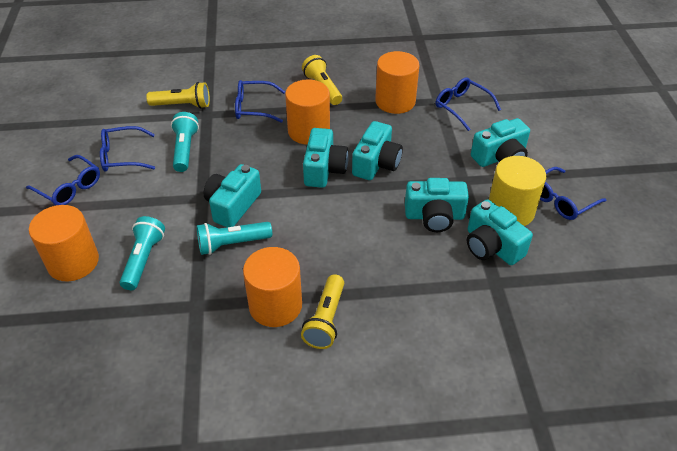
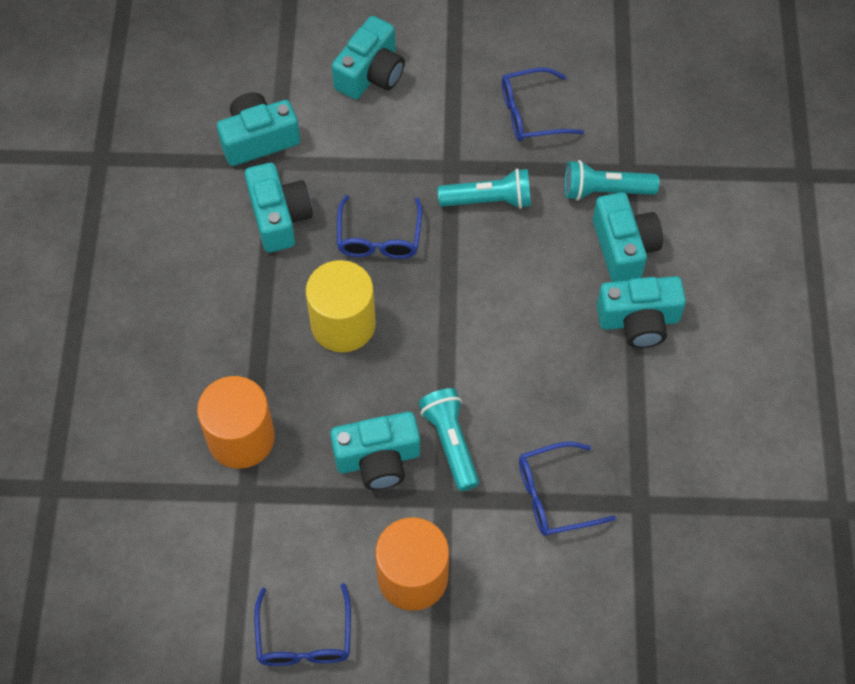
blue glasses: [26,155,100,205] [100,126,155,172] [235,80,285,123] [436,77,501,131] [540,167,607,220] = 5 -> [254,583,351,666] [337,195,422,259] [502,67,584,141] [519,442,616,536] = 4
orange cylinder: [29,205,99,281] [243,247,302,327] [285,79,330,145] [375,51,419,114] = 4 -> [197,376,275,469] [375,517,449,611] = 2
yellow flashlight: [146,82,210,109] [301,274,344,349] [302,55,342,105] = 3 -> none = 0

